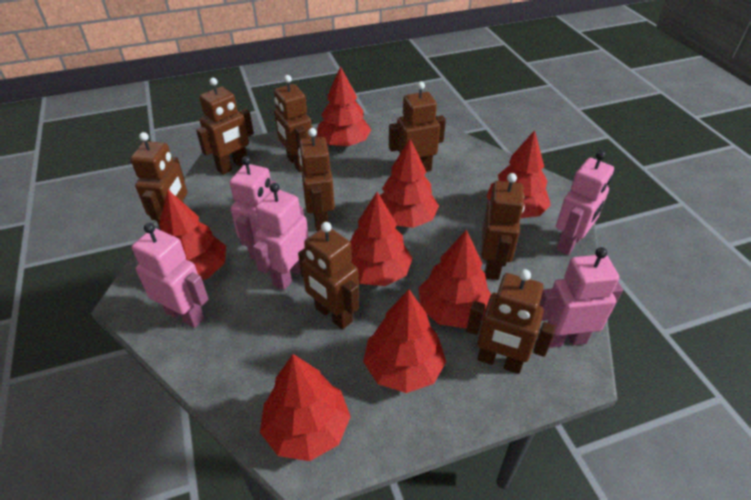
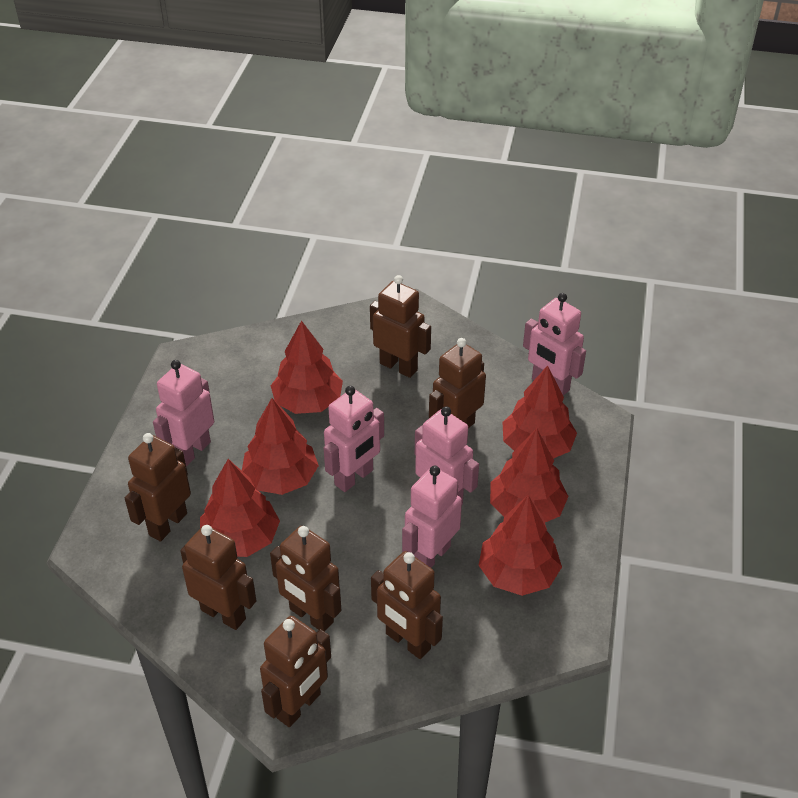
brown robot: [130,132,187,230] [196,78,254,175] [274,75,312,173] [298,128,335,231] [298,222,359,329] [389,82,446,172] [466,269,556,374] [481,173,525,280] = 8 -> [125,433,191,542] [180,525,256,630] [260,616,331,727] [270,526,341,632] [370,275,431,378] [371,551,443,659] [429,338,486,428] = 7
red tree: [159,190,226,280] [260,354,351,461] [317,66,371,146] [350,192,413,286] [363,289,446,393] [380,139,439,228] [419,229,491,328] [486,130,551,218] = 8 -> [200,459,280,557] [242,398,319,495] [271,321,343,414] [478,495,562,596] [490,428,569,522] [503,365,577,459] = 6

